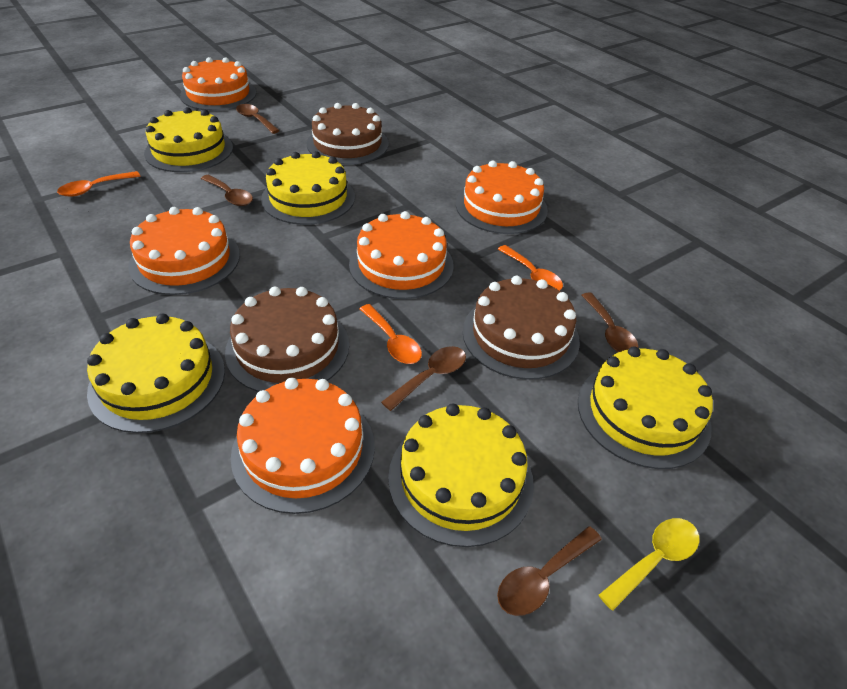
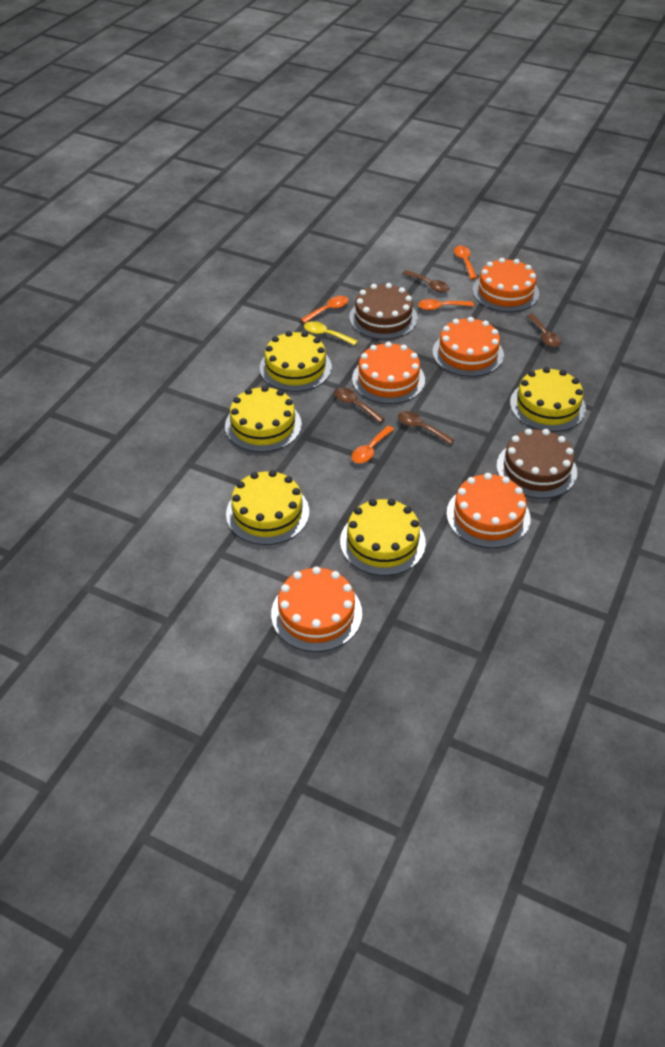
brown cake: [225,286,349,392] [306,103,389,165] [462,276,580,380] = 3 -> [349,283,418,340] [496,429,577,499] = 2
brown spoon: [201,175,253,206] [236,104,280,134] [381,346,466,411] [497,526,602,616] [581,292,638,352] = 5 -> [334,387,385,423] [398,411,454,445] [402,270,450,293] [527,314,561,347] = 4
orange spoon: [57,171,140,197] [360,304,422,364] [498,245,563,291] = 3 -> [300,296,349,323] [352,426,394,463] [418,299,474,310] [454,246,477,279] = 4

